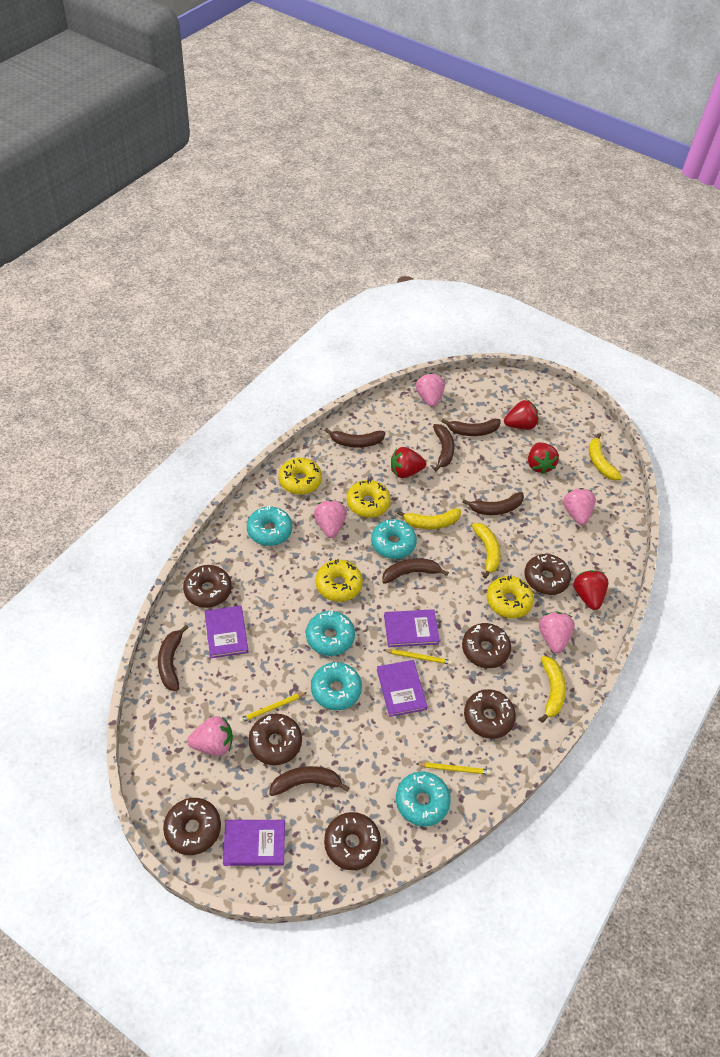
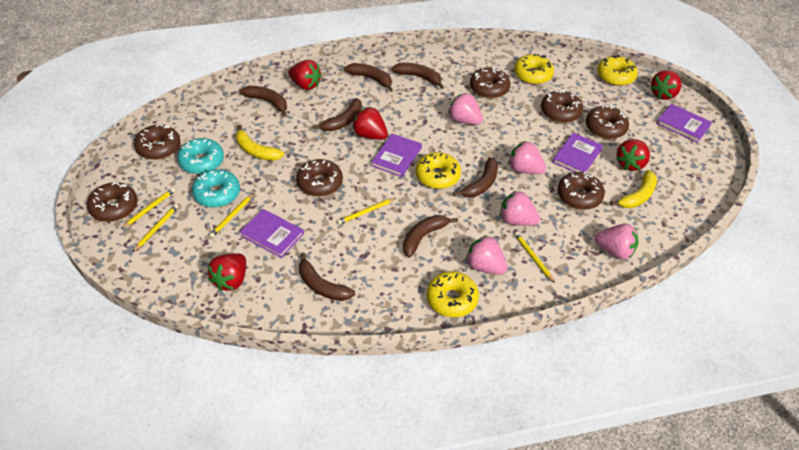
red strawberry: [391,447,426,478] [504,400,538,429] [528,442,559,474] [573,570,608,610] = 4 -> [208,253,246,291] [288,60,322,90] [352,107,388,140] [616,139,650,171] [650,70,681,100] = 5
turquoise donut: [247,506,292,546] [306,611,355,656] [311,662,362,710] [371,519,417,559] [396,772,451,827] = 5 -> [177,138,224,174] [192,169,240,208] = 2
yellow banana: [397,508,461,529] [472,523,501,579] [539,656,566,723] [589,433,622,481] = 4 -> [236,125,284,161] [610,170,657,208] = 2
yellow pencil: [239,692,307,723] [384,649,452,665] [417,762,491,775] = 3 -> [121,188,175,229] [133,204,178,252] [209,193,254,238] [337,198,396,224] [514,232,555,283] = 5

